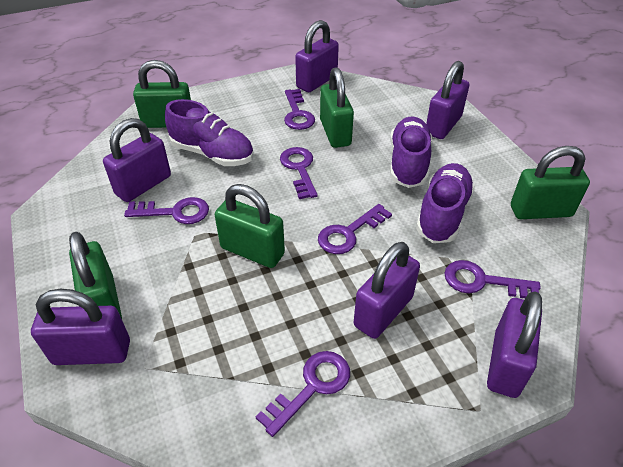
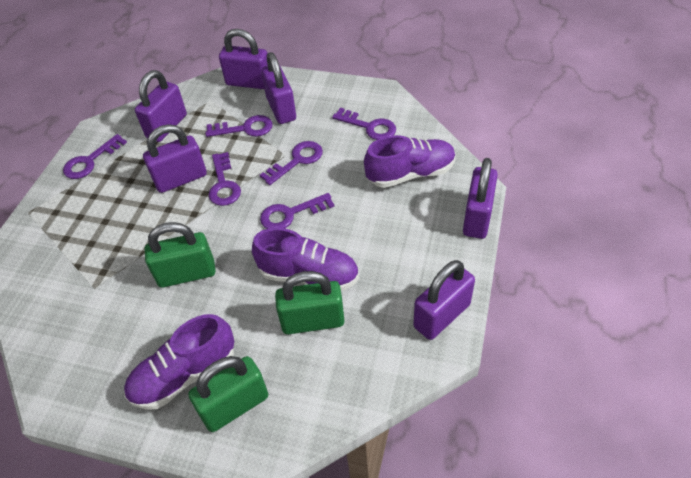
green padlock: [69,232,122,319] [133,60,191,128] [215,184,285,268] [320,67,354,148] [511,146,590,219] = 5 -> [145,222,216,288] [188,356,268,432] [275,271,345,334] = 3

